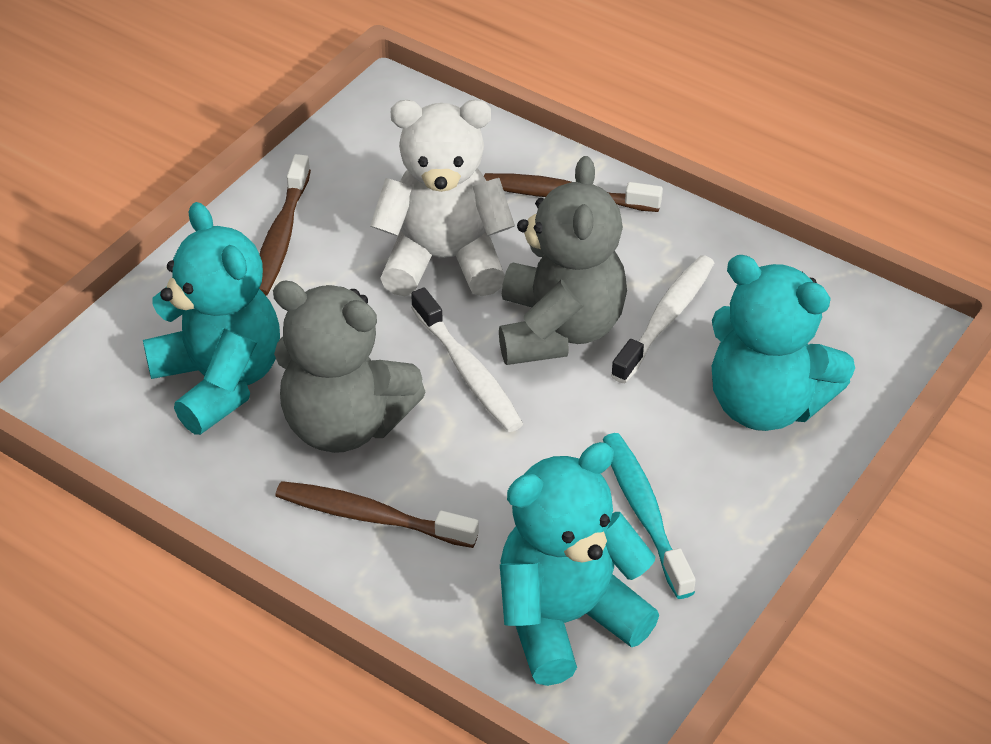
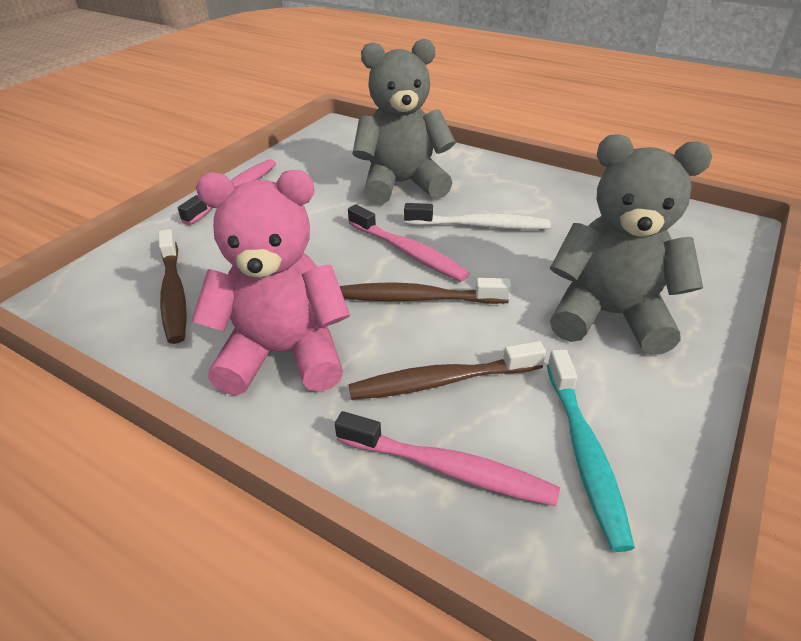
pink teddy bear: none = 0 -> [191,170,350,395] = 1
pink toothbrush: none = 0 -> [178,159,276,225] [335,411,560,506] [348,204,470,282] = 3
turquoise teddy bear: [143,202,280,435] [500,442,659,686] [712,255,855,431] = 3 -> none = 0
white teddy bear: [370,100,515,296] = 1 -> none = 0
white toothbrush: [411,287,523,432] [611,255,714,383] = 2 -> [404,203,551,230] = 1

